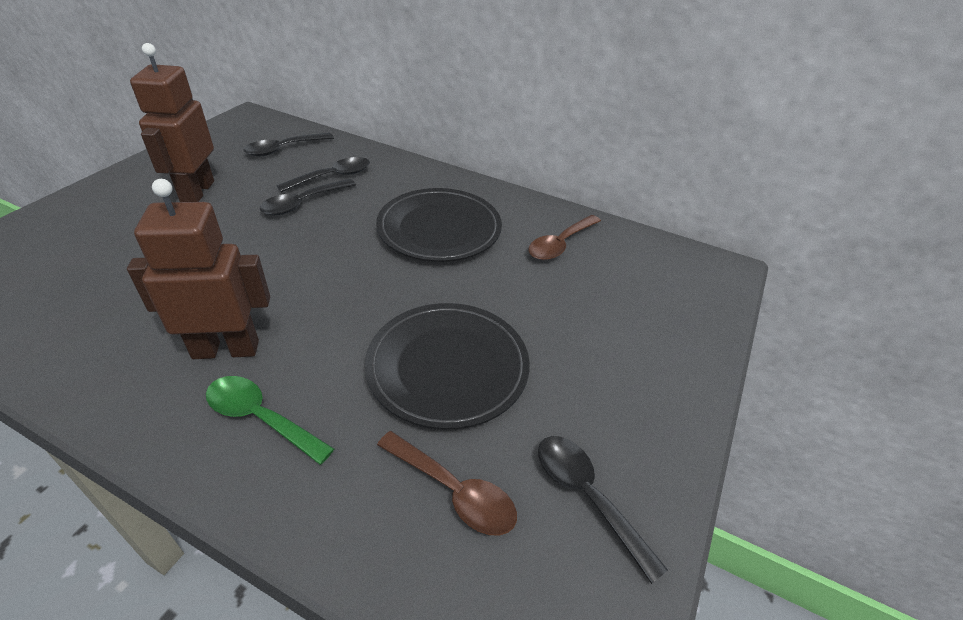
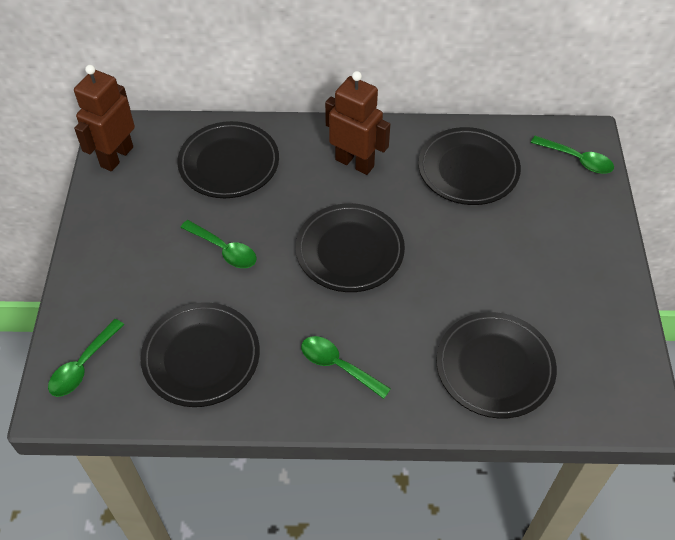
black plate: [365,303,530,430] [376,188,502,262] = 2 -> [141,302,260,407] [177,121,279,198] [296,203,405,292] [418,127,521,205] [436,312,557,419] = 5
black spoon: [243,133,334,156] [260,179,356,215] [277,157,370,193] [538,436,668,584] = 4 -> none = 0
brown spoon: [377,431,517,536] [528,215,601,260] = 2 -> none = 0
green spoon: [206,376,334,465] = 1 -> [48,319,124,397] [180,220,257,268] [301,336,391,399] [531,136,614,174] = 4

